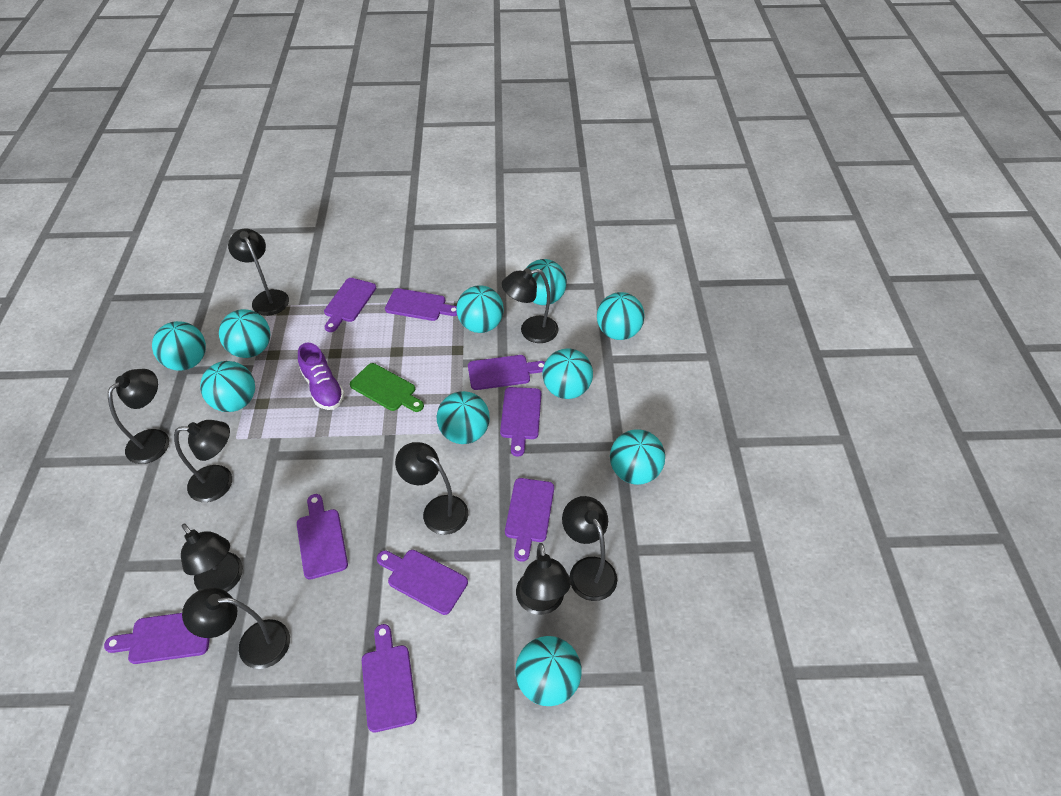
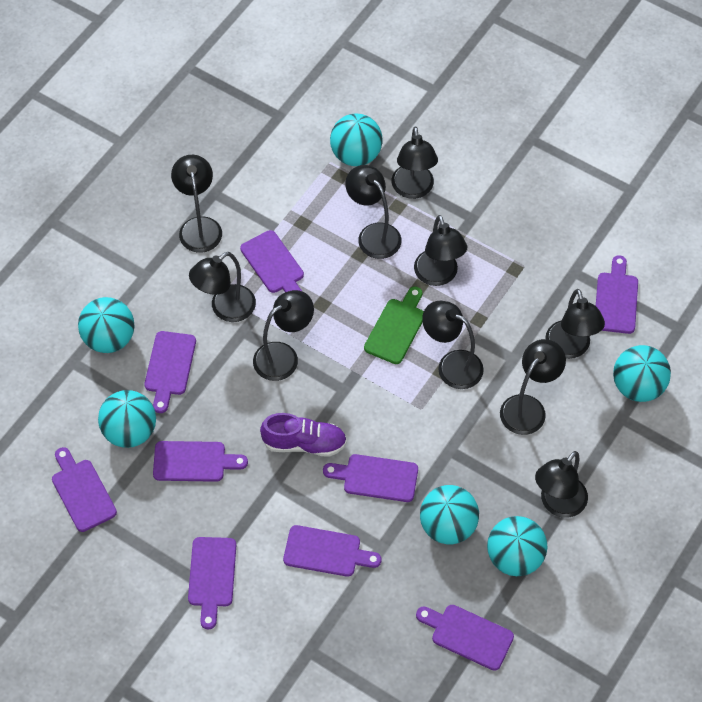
black lamp: [108,369,169,464] [174,420,232,502] [181,524,243,592] [182,588,290,669] [228,229,289,316] [395,442,468,535] [502,268,559,343] [516,543,571,615] [562,496,617,601] = 9 -> [171,155,222,253] [189,252,256,322] [253,290,314,381] [345,165,402,259] [392,126,438,199] [414,215,467,286] [422,301,484,389] [500,339,566,435] [535,451,588,518] [545,289,605,359] = 10
turquoise ball: [152,321,206,371] [200,361,255,412] [219,309,270,358] [437,391,490,444] [456,285,504,333] [515,636,582,706] [526,259,567,305] [543,348,593,399] [597,292,645,340] [610,429,665,485] = 10 -> [78,297,134,353] [98,390,156,448] [330,114,383,166] [420,485,479,544] [487,516,547,576] [613,345,671,402] = 6

